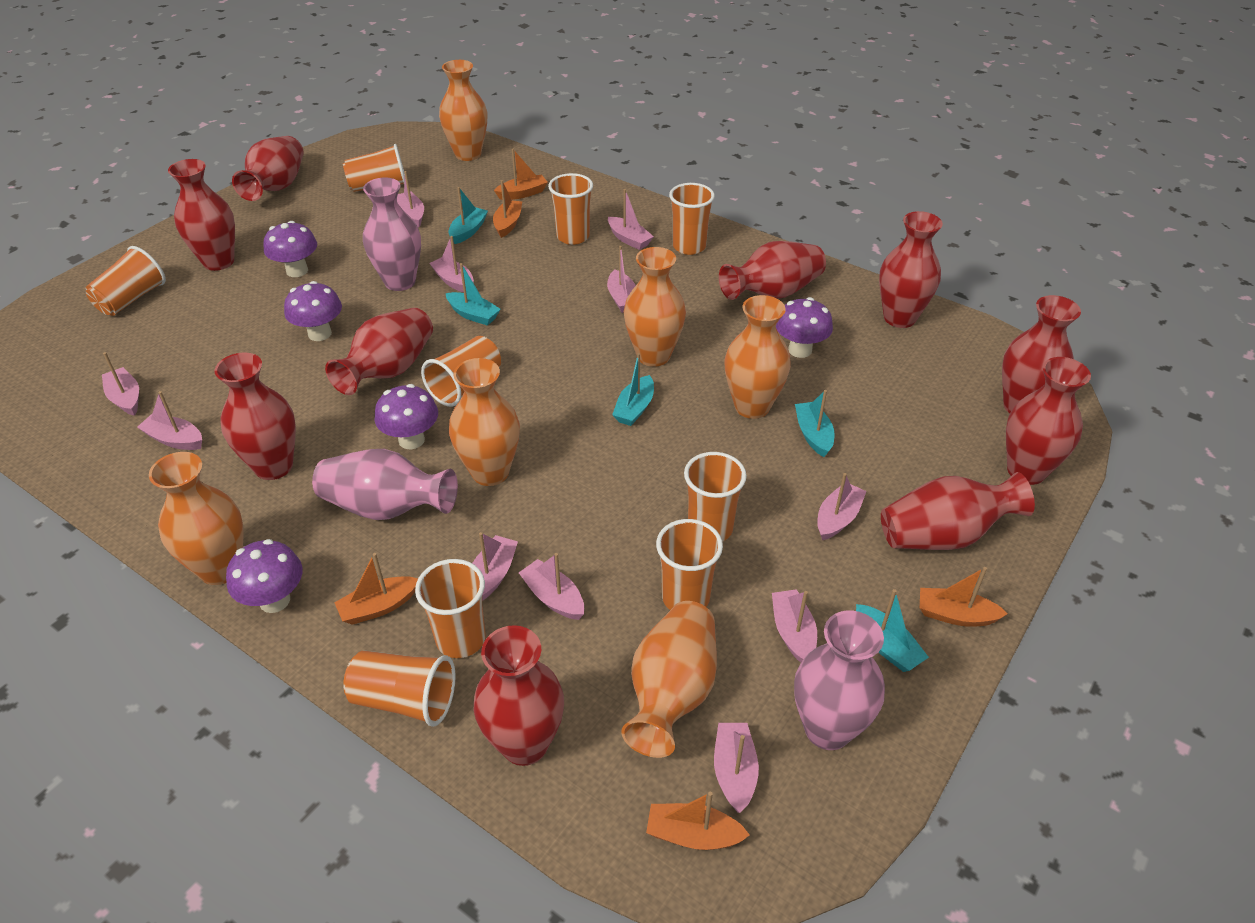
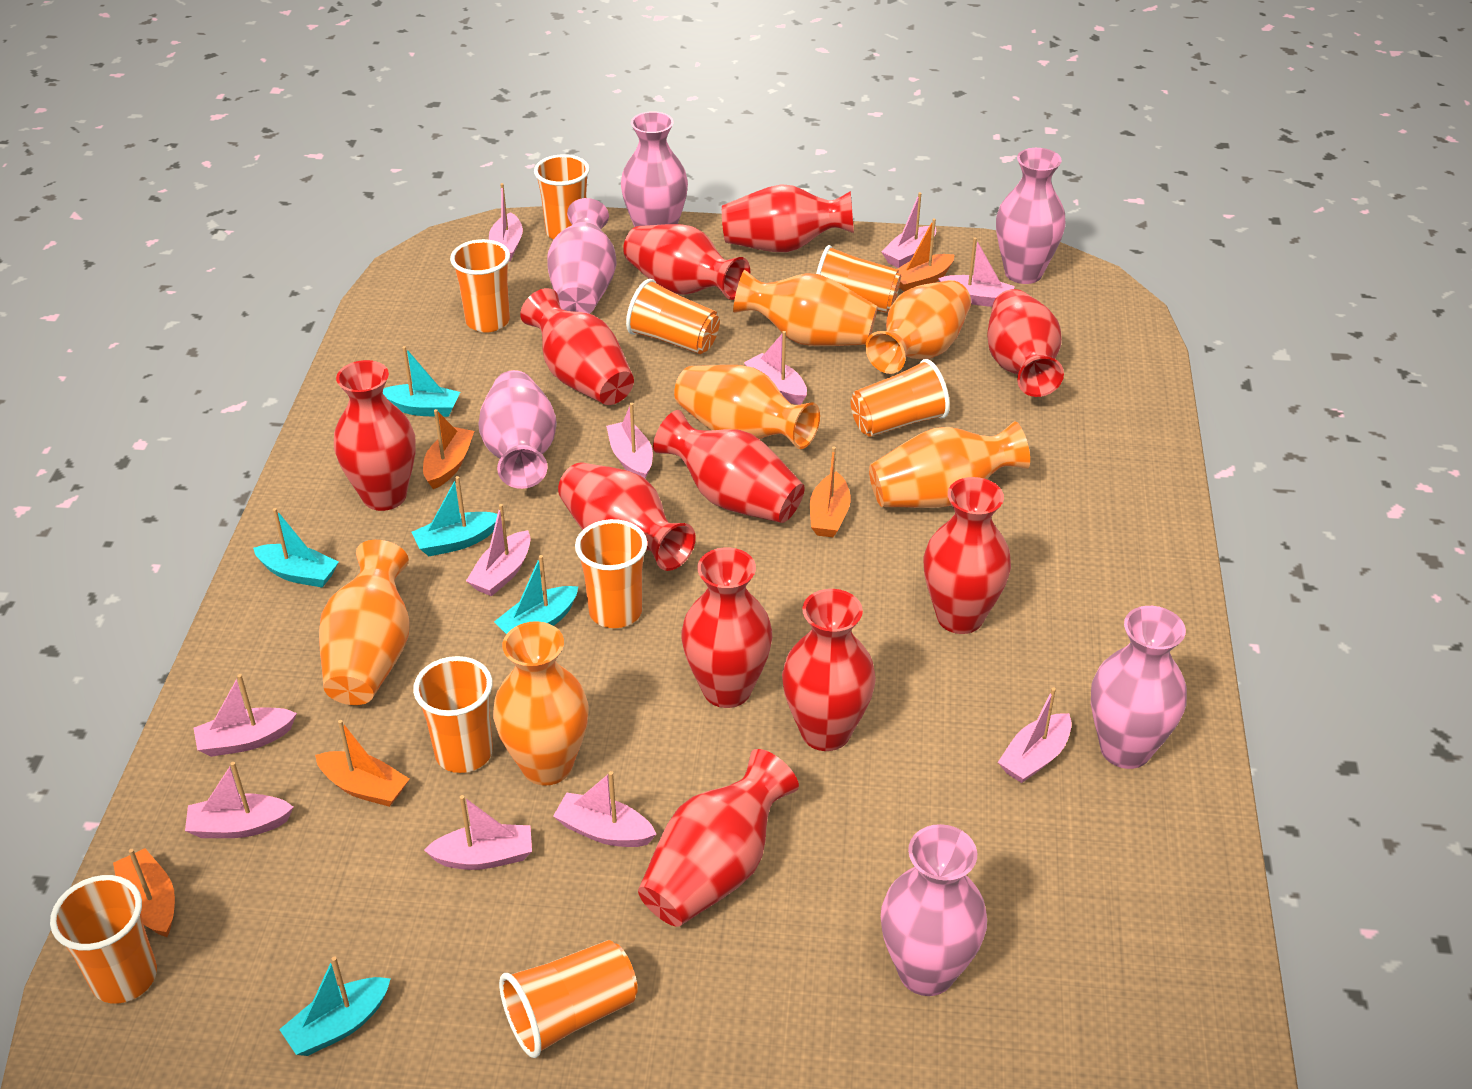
pink vase: [312,449,458,520] [363,178,421,291] [794,611,885,750] = 3 -> [478,370,557,489] [547,198,617,314] [621,111,688,227] [881,824,987,996] [996,148,1066,284] [1091,606,1187,769] = 6
purple mushroom: [226,539,303,613] [263,221,317,277] [284,281,342,341] [375,384,438,449] [776,297,833,358] = 5 -> none = 0
red vase: [168,159,235,271] [215,353,296,480] [232,136,304,201] [325,308,433,395] [474,625,564,766] [719,241,826,300] [879,211,943,328] [881,472,1035,550] [1002,295,1081,413] [1006,357,1091,485] = 10 -> [334,360,416,511] [520,288,634,405] [558,462,696,571] [623,224,750,300] [638,749,799,927] [653,410,805,523] [681,547,772,708] [722,184,854,252] [782,589,876,751] [924,477,1011,634] [987,289,1064,397] = 11

